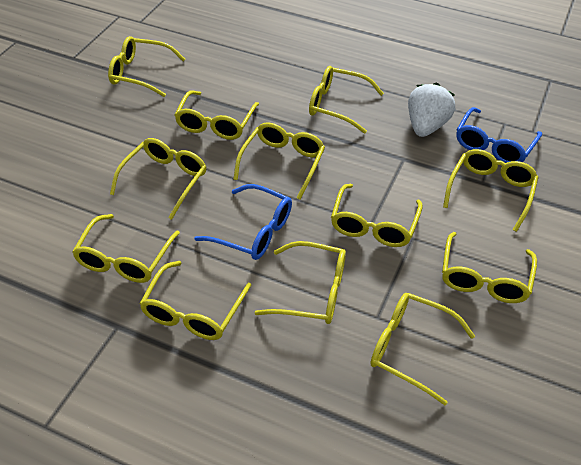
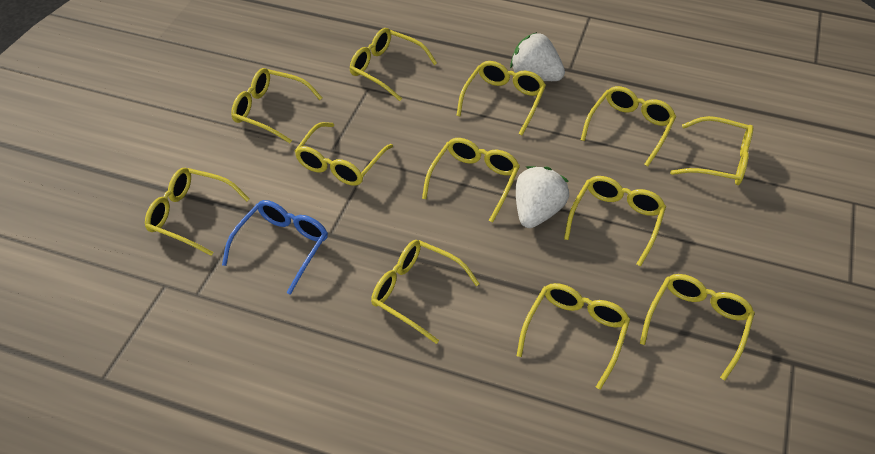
blue glasses: [194,184,292,260] [456,107,542,163] = 2 -> [222,200,328,295] = 1
white strawberry: [408,83,455,137] = 1 -> [510,32,565,81] [516,166,569,228] = 2

